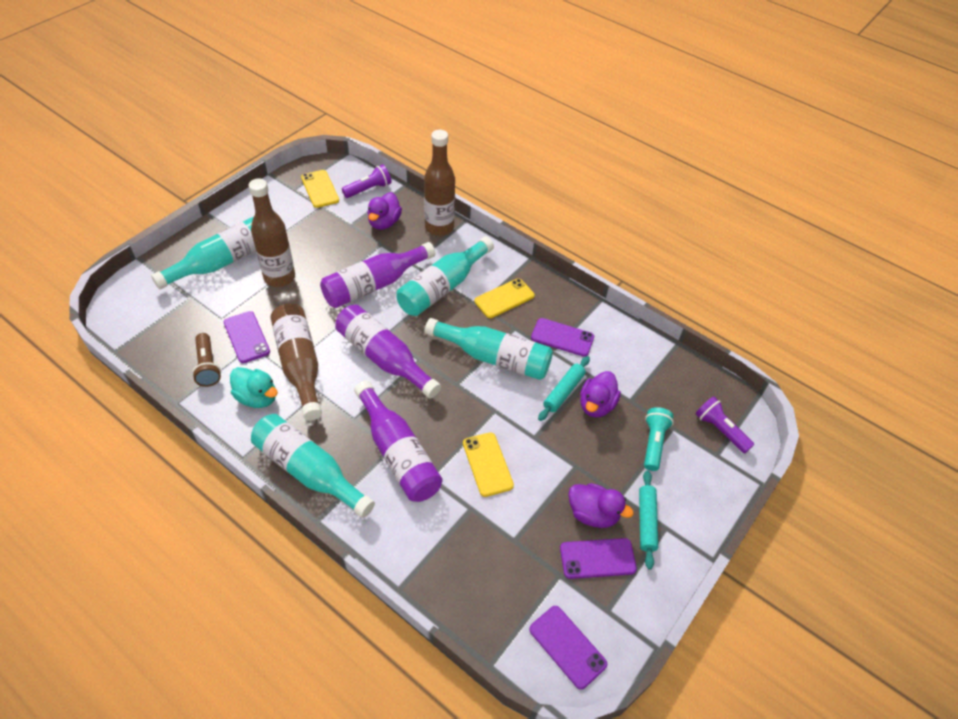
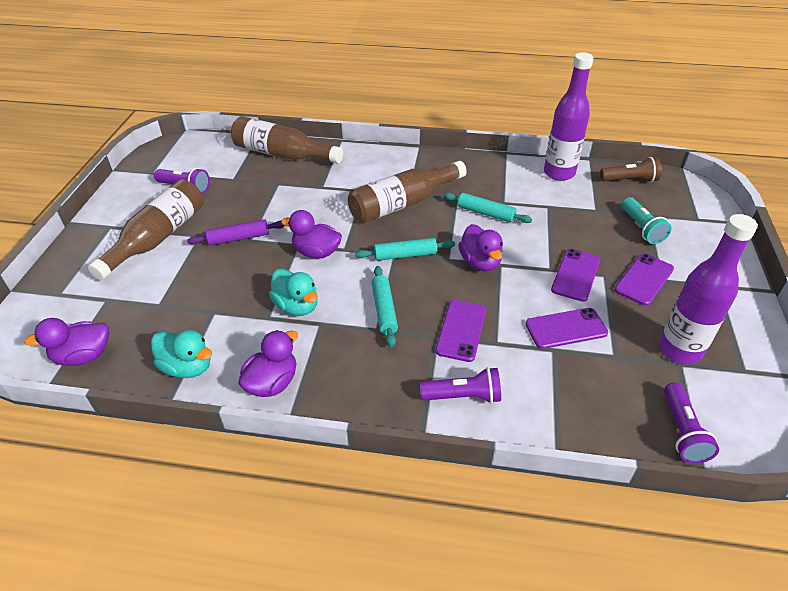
purple bottle: [320,242,435,308] [335,304,441,399] [354,381,442,502] = 3 -> [544,52,594,181] [659,214,758,365] = 2
purple duck: [368,192,402,230] [568,483,634,528] [580,371,621,418] = 3 -> [24,318,109,366] [238,330,298,397] [281,210,342,259] [459,224,503,271] = 4
purple flashlight: [342,164,392,198] [695,396,754,453] = 2 -> [154,168,210,193] [420,367,501,404] [664,383,719,464] = 3
purple rolling pin: none = 0 -> [187,219,284,246] = 1
turquoise bottle: [151,216,256,289] [251,414,375,518] [397,237,494,316] [425,318,553,380] = 4 -> none = 0
turquoise duck: [230,367,278,408] = 1 -> [151,330,212,378] [269,269,318,316] = 2
turquoise rolling pin: [538,356,590,421] [639,471,658,569] = 2 -> [355,238,455,261] [372,266,398,347] [443,193,532,223] = 3
yellow phone: [301,170,339,208] [463,432,514,497] [474,278,535,318] = 3 -> none = 0

